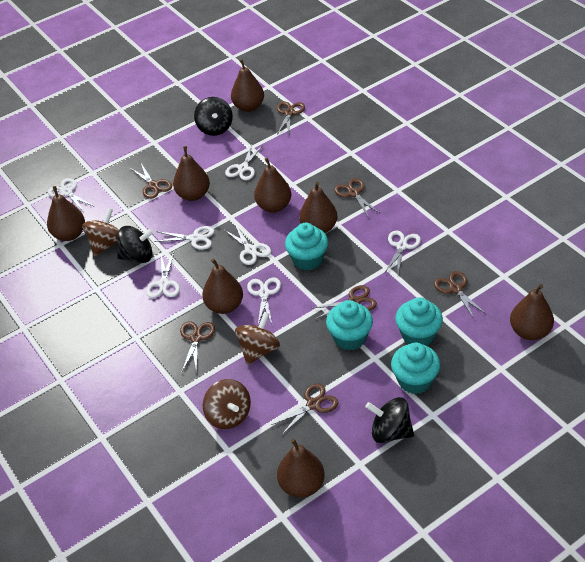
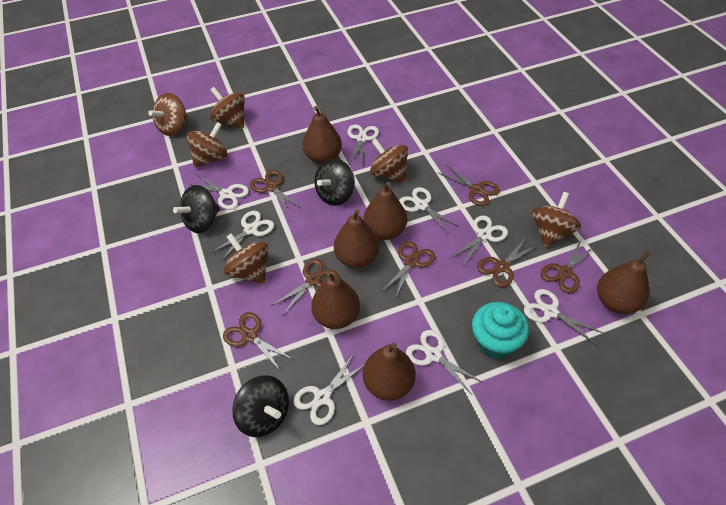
brown pear: [47,186,85,241] [173,146,210,201] [202,258,243,314] [231,59,264,112] [254,157,292,213] [277,439,325,498] [299,181,338,233] [510,284,554,340] = 8 -> [303,106,342,164] [311,271,360,329] [334,209,379,268] [363,343,416,401] [364,182,407,240] [597,251,650,314] = 6
brown spinning top: [82,208,119,256] [203,379,251,429] [235,312,280,365] = 3 -> [148,93,188,136] [187,122,228,168] [210,87,245,128] [224,233,268,284] [370,138,408,183] [532,192,581,248] = 6
turquoise cupcake: [285,223,328,271] [326,300,373,350] [391,343,440,394] [395,297,443,346] = 4 -> [472,302,529,359] = 1
white scissors: [48,178,95,211] [146,253,180,298] [154,226,214,250] [223,224,271,265] [225,144,263,181] [247,277,281,324] [385,230,421,274] = 7 -> [189,174,249,210] [211,211,274,262] [293,353,364,425] [347,124,379,164] [399,187,459,234] [406,330,483,393] [450,215,508,266] [524,289,603,345] = 8

